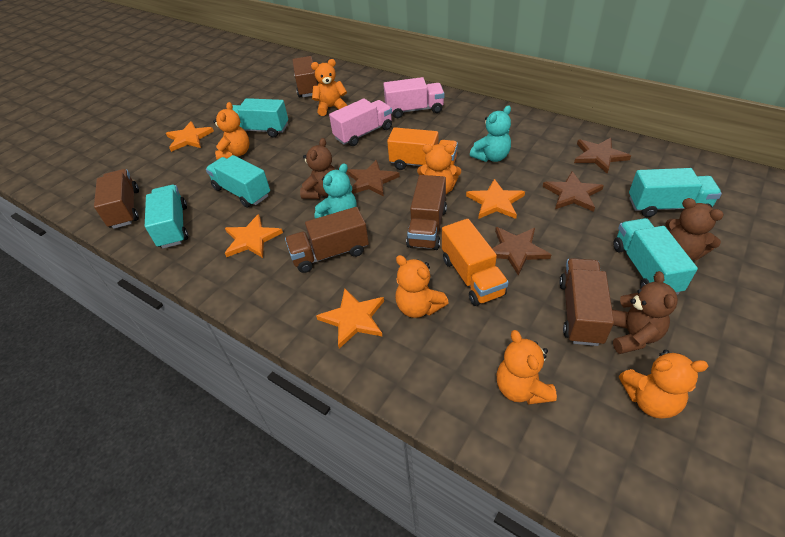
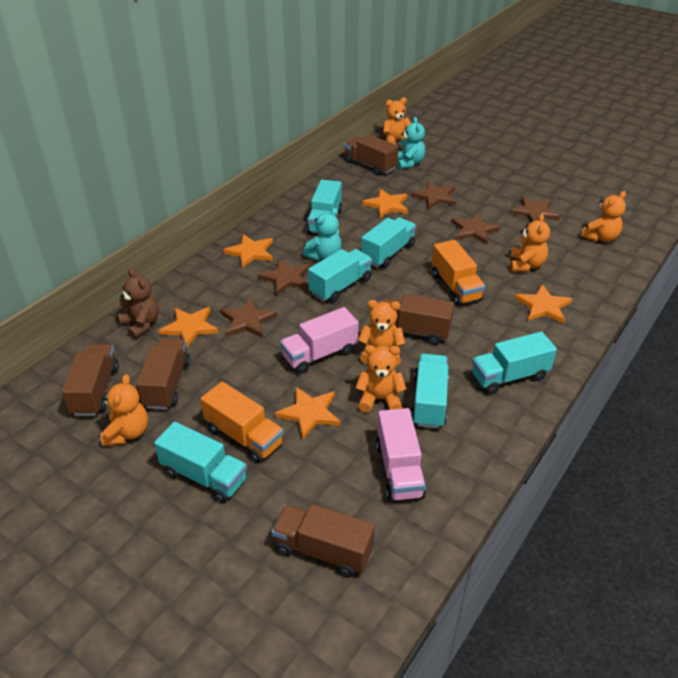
brown star: [347,160,400,197] [492,227,551,276] [543,171,604,212] [574,138,631,174] = 4 -> [220,298,278,337] [258,259,310,295] [411,181,456,209] [451,213,501,244] [510,196,560,222] = 5
brown teddy bear: [300,138,336,199] [612,271,678,354] [665,198,724,261] = 3 -> [118,269,159,339] = 1
orange star: [166,121,214,152] [225,214,283,258] [316,288,384,349] [466,179,525,219] = 4 -> [159,307,219,348] [223,234,273,268] [275,387,341,439] [362,189,408,218] [515,284,572,323] = 5
turquoise truck: [145,185,188,248] [206,155,270,208] [232,98,288,138] [613,218,698,295] [629,168,722,217] = 5 -> [154,422,247,503] [306,180,342,233] [308,249,372,302] [361,217,416,268] [411,354,449,429] [472,331,557,394] = 6

